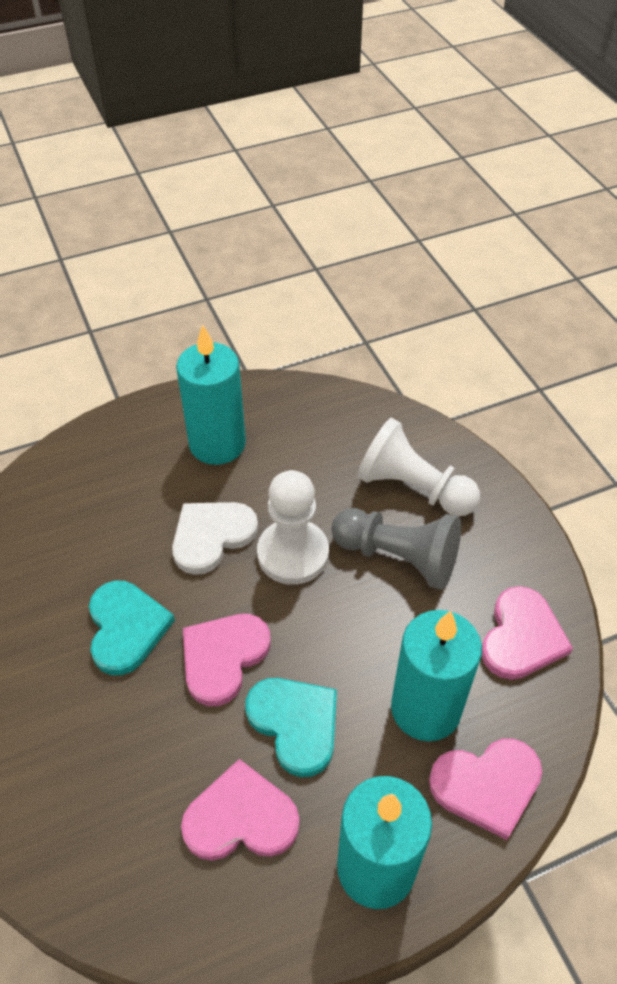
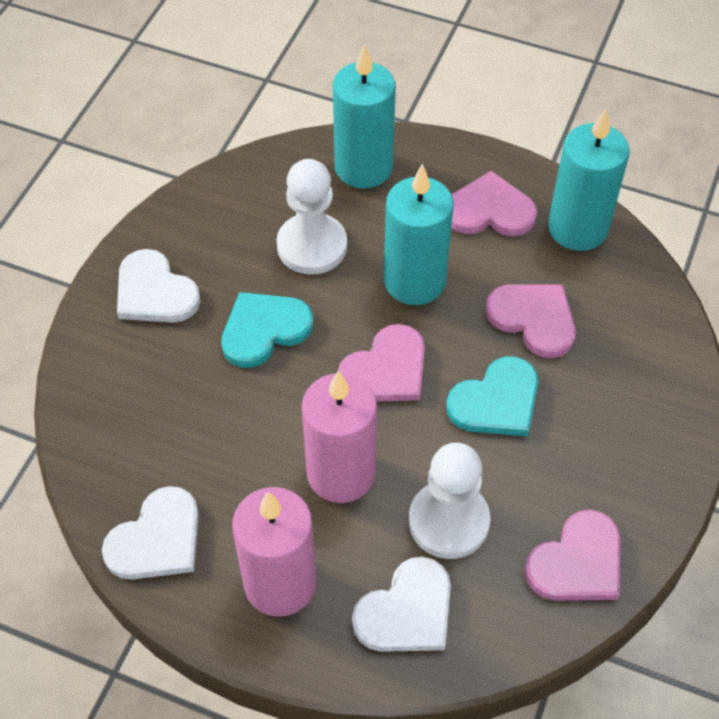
grey pawn: [331,508,461,590] = 1 -> none = 0
pink candle: none = 0 -> [232,487,317,617] [302,371,377,503] = 2
white heart: [172,502,258,575] = 1 -> [102,486,199,580] [117,249,200,323] [352,557,451,652] = 3

